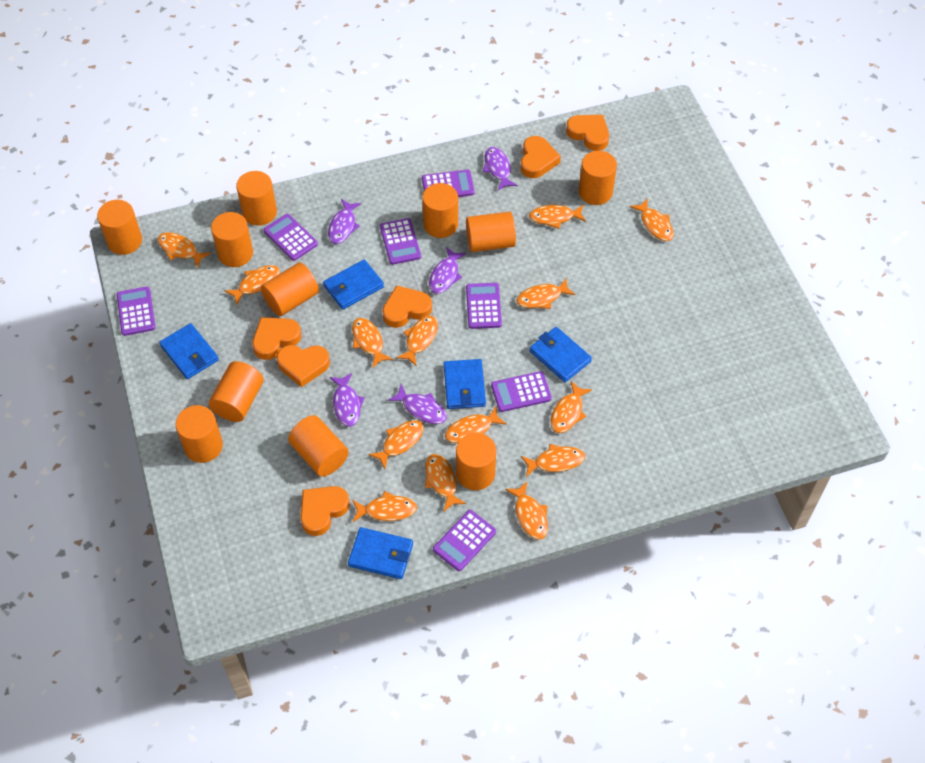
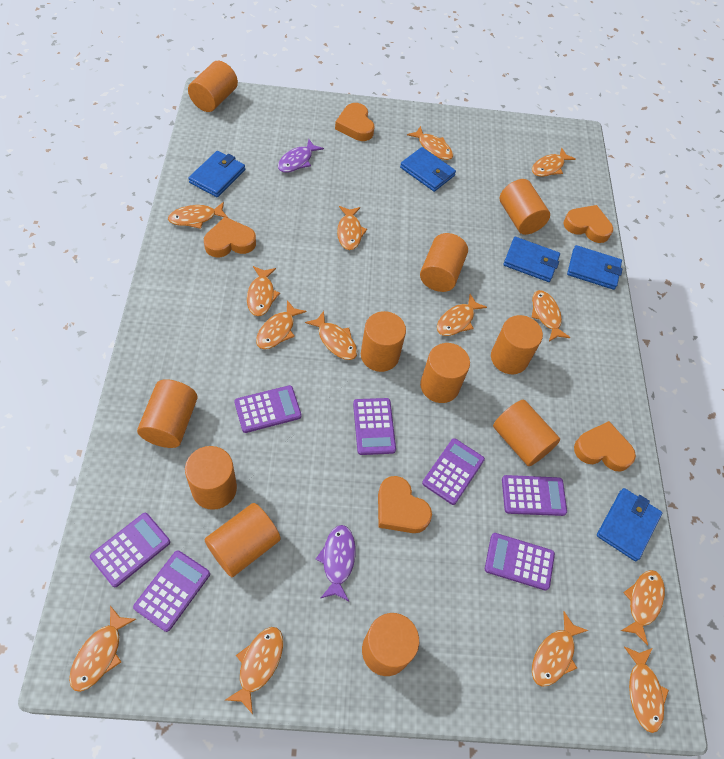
orange heart: [252,317,301,360] [277,345,330,387] [300,486,350,536] [382,285,432,328] [520,136,561,178] [566,115,609,151] = 6 -> [204,217,256,257] [335,103,374,141] [378,476,432,533] [564,205,613,243] [574,421,636,471] = 5
purple fish: [328,199,361,244] [330,373,365,427] [388,384,447,424] [429,247,466,294] [483,147,518,191] = 5 -> [278,139,324,172] [316,525,356,601] = 2

